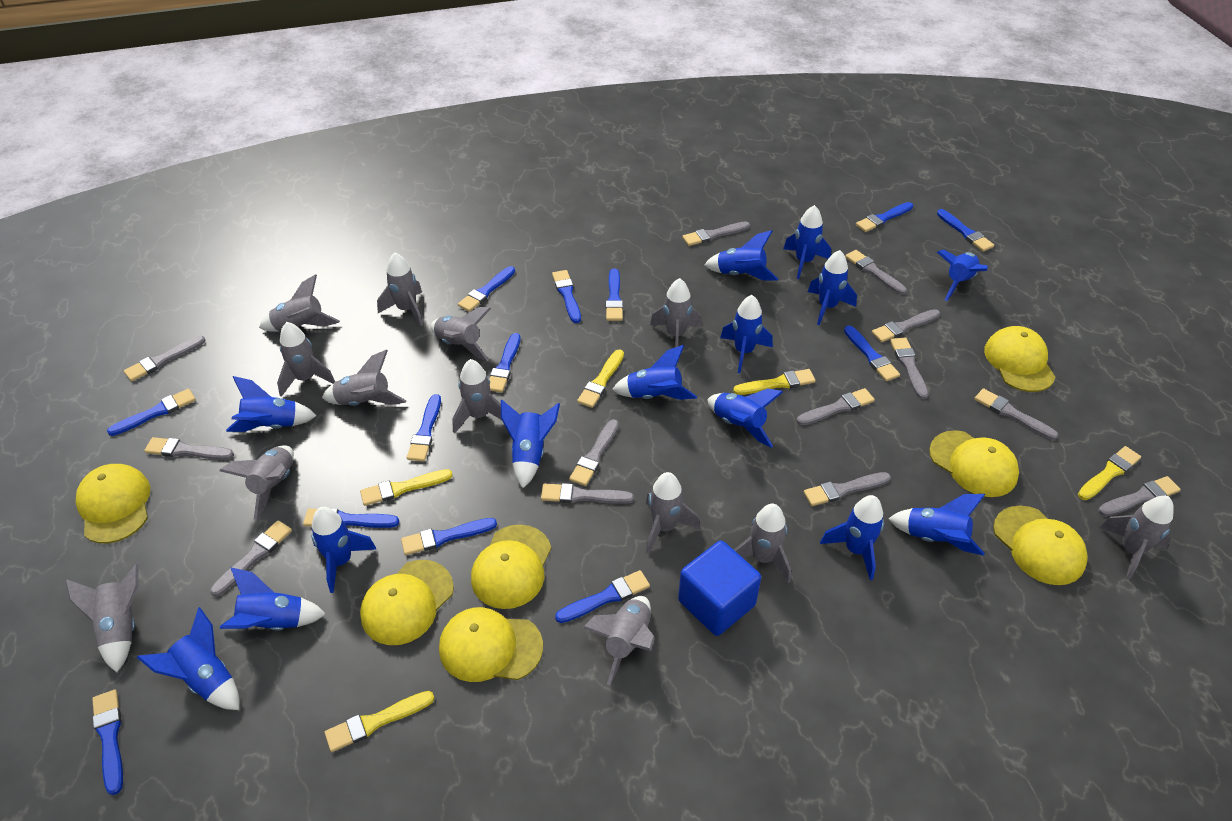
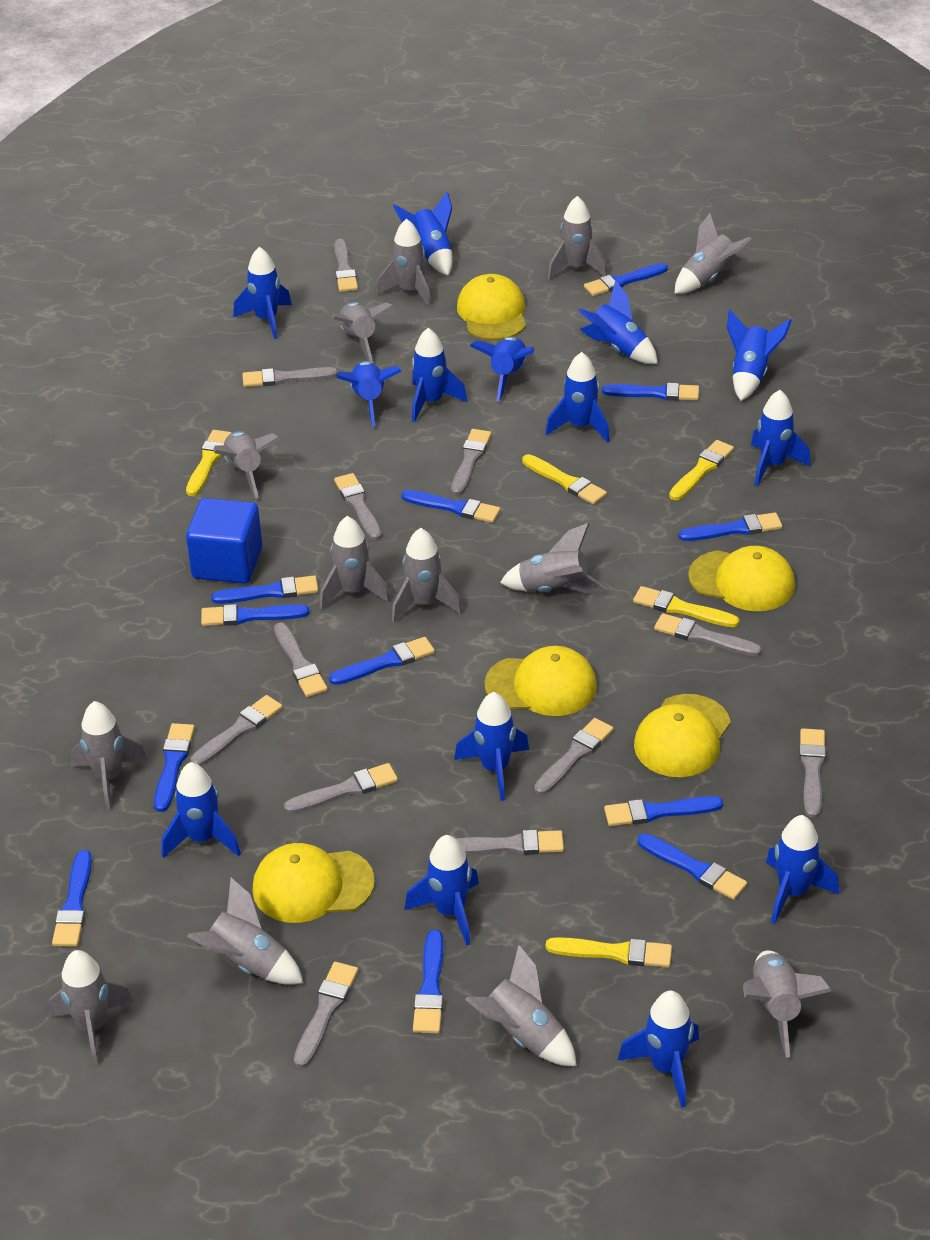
blue brush: [92,690,123,795] [107,389,196,436] [303,508,399,528] [401,518,497,555] [407,394,441,461] [458,266,515,312] [489,333,521,393] [552,270,581,323] [555,570,650,623] [606,268,623,321] [844,325,900,381] [856,202,913,232] [937,209,994,252] = 13 -> [52,850,92,946] [154,723,195,812] [201,604,309,626] [211,575,319,604] [329,637,435,685] [401,490,500,523] [413,930,444,1034] [584,263,668,296] [602,383,699,401] [604,796,723,826] [638,834,747,900] [679,513,782,541] = 12
grey brush: [124,336,206,381] [144,437,234,460] [210,520,292,597] [541,483,634,504] [569,419,619,486] [682,221,750,246] [797,388,875,425] [804,472,891,506] [845,250,907,295] [872,309,940,342] [890,337,928,399] [974,388,1059,440] [1098,476,1181,516] = 13 -> [191,695,282,766] [242,367,338,387] [274,622,328,697] [284,763,398,814] [294,962,358,1068] [334,239,358,292] [334,473,382,540] [451,429,491,495] [455,830,564,855] [534,718,613,795] [654,613,762,656] [799,728,826,818] = 12
yellow cap: [76,464,150,543] [360,560,454,645] [439,607,543,682] [471,524,551,609] [929,430,1019,497] [984,326,1055,392] [993,506,1088,585] = 7 -> [252,843,375,923] [457,274,526,340] [484,646,597,716] [634,694,731,777] [688,546,795,611] = 5

